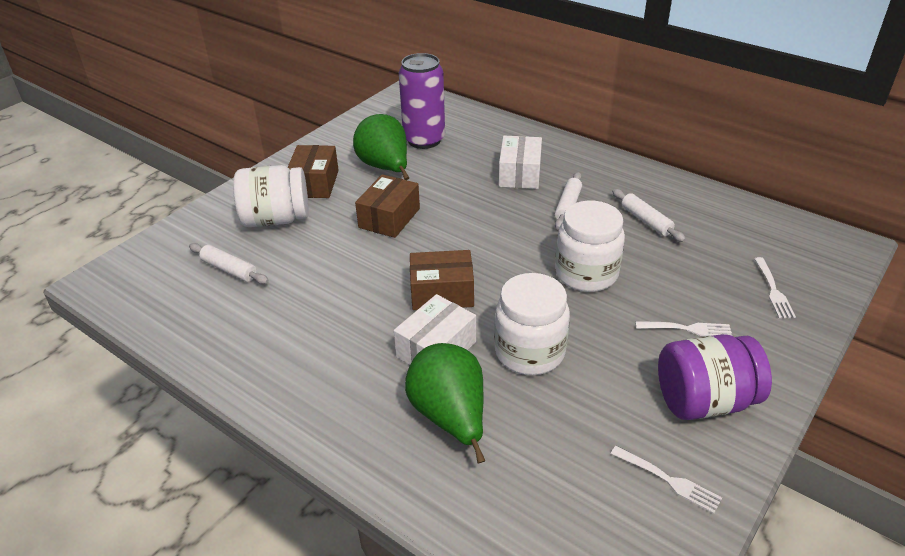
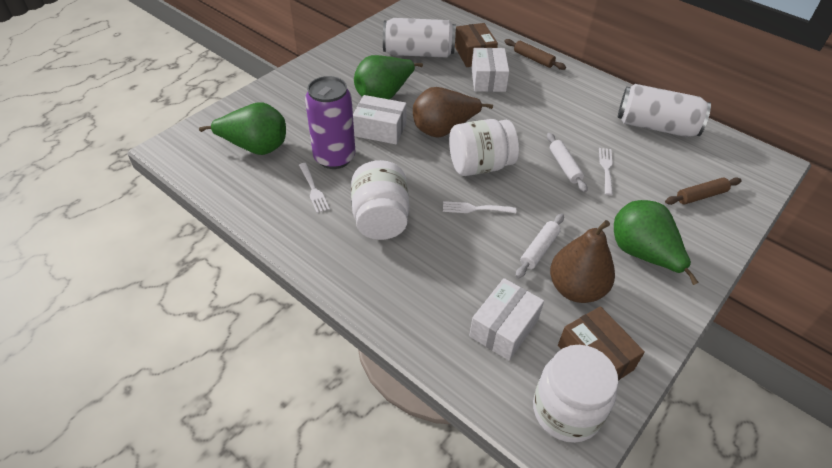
brown box: [288,145,339,198] [355,174,420,238] [410,250,474,310] = 3 -> [455,23,498,67] [558,306,645,381] = 2
brown pear: none = 0 -> [413,87,493,138] [550,220,615,303] = 2
brown rolling pin: none = 0 -> [504,39,566,70] [665,178,742,205] = 2
green pear: [353,114,409,180] [405,343,485,463] = 2 -> [199,103,286,155] [354,55,423,100] [614,200,699,285] = 3
purple jar: [658,334,772,420] = 1 -> none = 0
white box: [394,294,476,365] [499,136,542,189] = 2 -> [353,95,407,144] [469,278,544,361] [471,48,509,92] = 3
white can: none = 0 -> [383,18,456,58] [618,84,711,137] = 2
white rolling pin: [189,243,269,284] [555,172,582,230] [612,189,686,242] = 3 -> [516,214,564,278] [547,133,587,192] = 2

